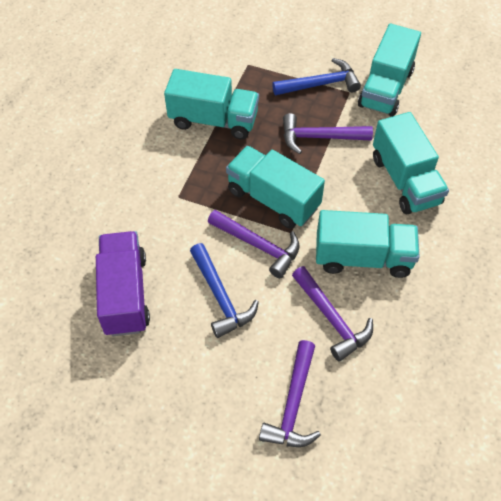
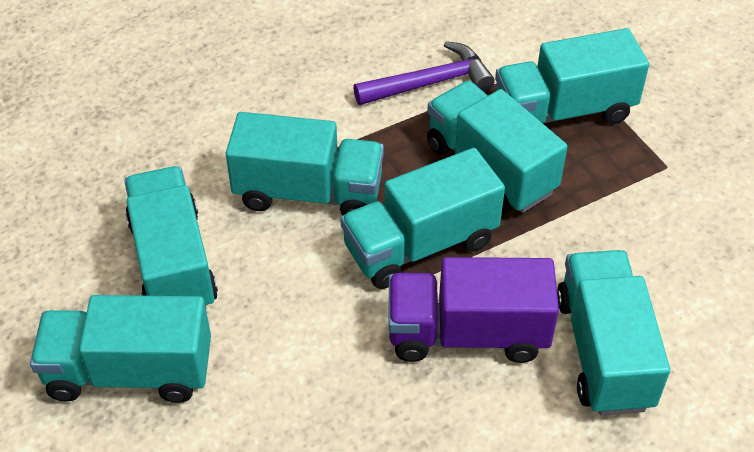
blue hammer: [190,243,259,338] [272,58,361,96] = 2 -> none = 0
purple hammer: [208,210,300,278] [259,340,321,447] [283,113,373,154] [292,266,373,361] = 4 -> [353,41,495,105] = 1
turquoise truck: [164,69,259,139] [226,146,325,229] [316,210,420,278] [358,24,421,117] [373,112,449,214] = 5 -> [30,295,211,403] [124,166,218,307] [226,112,384,216] [340,148,505,289] [427,81,568,213] [495,28,649,124] [557,250,670,415] = 7

